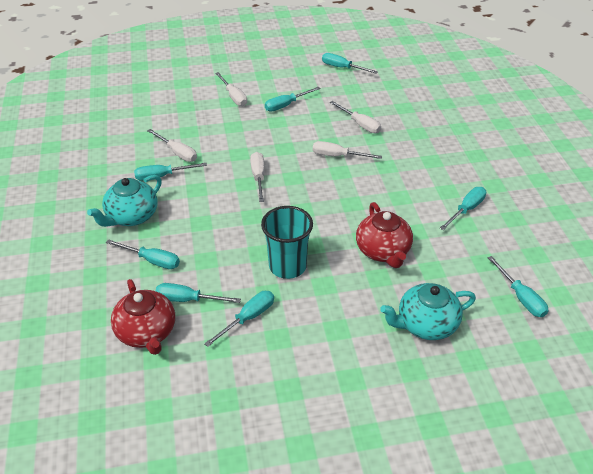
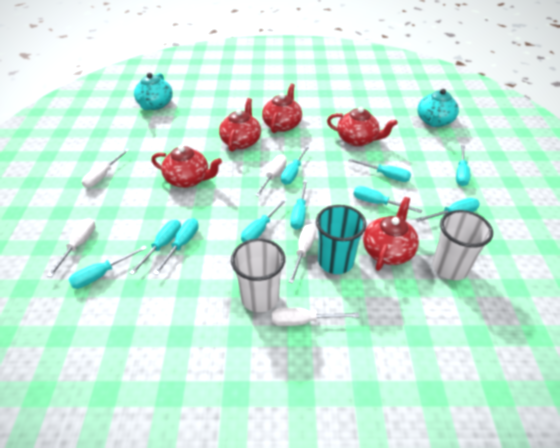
red teapot: [111,279,175,355] [356,202,413,268] = 2 -> [151,145,222,188] [219,98,261,152] [262,84,302,133] [327,107,397,147] [363,197,419,271] = 5
turquoise screwdriver: [106,239,180,269] [134,163,207,181] [156,283,241,303] [204,291,274,347] [265,87,321,112] [322,53,378,74] [440,187,486,230] [487,256,548,317] = 8 -> [69,245,147,289] [129,220,181,275] [153,218,199,275] [241,198,287,242] [281,145,310,185] [290,180,308,230] [348,158,411,182] [353,186,422,213] [416,198,480,222] [456,145,470,186] = 10
white cup: none = 0 -> [231,239,285,312] [432,210,493,280] = 2

